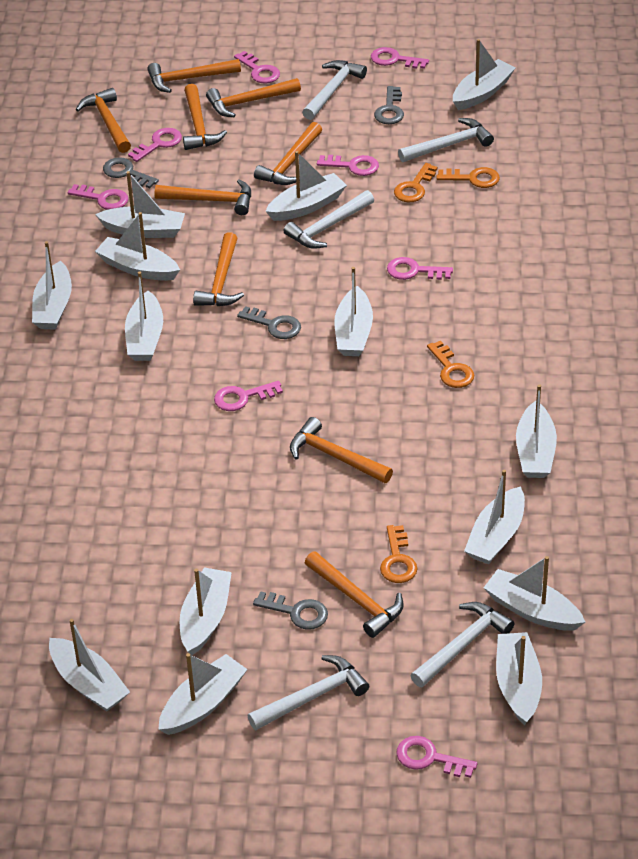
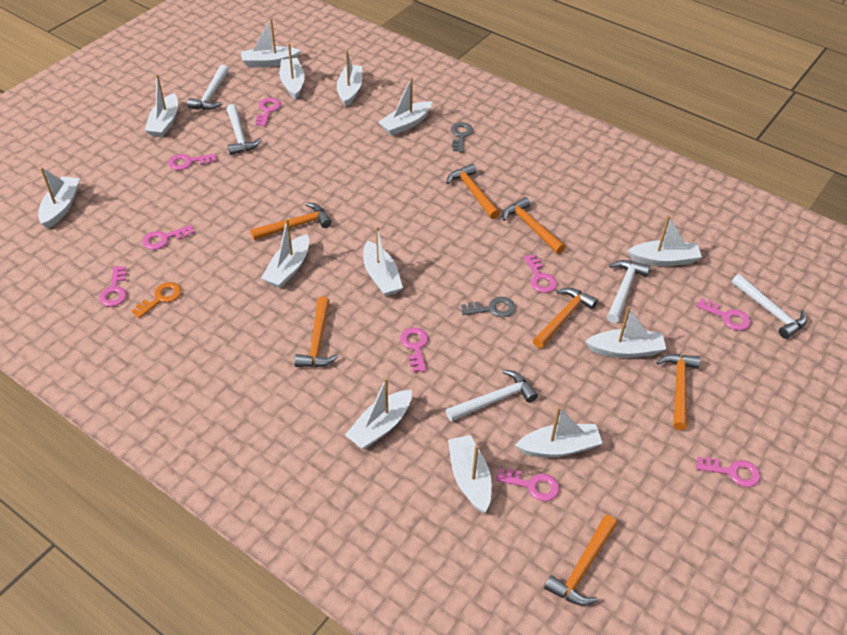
grey key: [103,157,159,188] [237,306,301,339] [253,591,328,630] [374,86,404,124] = 4 -> [451,122,473,152] [461,297,516,317] = 2
orange hammer: [76,88,131,153] [147,59,241,93] [155,179,251,215] [183,84,227,150] [193,232,244,306] [206,78,301,117] [254,122,322,185] [290,417,393,483] [305,551,404,638] = 9 -> [251,202,332,240] [294,296,339,367] [446,164,500,219] [503,197,565,254] [533,288,598,348] [544,515,617,606] [656,354,701,430] = 7
orange key: [380,525,417,583] [394,163,438,203] [427,341,474,388] [436,167,500,188] = 4 -> [132,282,182,318] = 1
pink key: [68,184,128,210] [128,128,182,162] [214,381,283,411] [234,51,280,83] [317,155,379,176] [371,47,429,69] [387,257,453,280] [396,736,477,778] = 8 -> [99,266,127,307] [143,225,194,250] [168,154,217,170] [256,98,281,126] [400,327,428,372] [496,468,559,501] [523,254,557,293] [696,298,751,331] [696,457,760,487] = 9
white boat: [32,241,72,330] [49,619,130,712] [95,171,185,238] [95,212,180,281] [125,272,163,361] [158,653,248,735] [180,567,232,655] [265,151,347,221] [334,267,373,356] [453,39,515,110] [464,469,525,564] [484,556,585,631] [496,632,542,725] [516,384,557,478] = 14 -> [38,167,80,228] [144,74,178,138] [241,18,301,68] [261,219,309,288] [280,43,305,100] [337,50,362,107] [345,378,412,449] [363,226,403,296] [378,77,432,136] [448,435,492,513] [515,406,602,457] [585,306,666,358] [627,215,702,266] = 13

